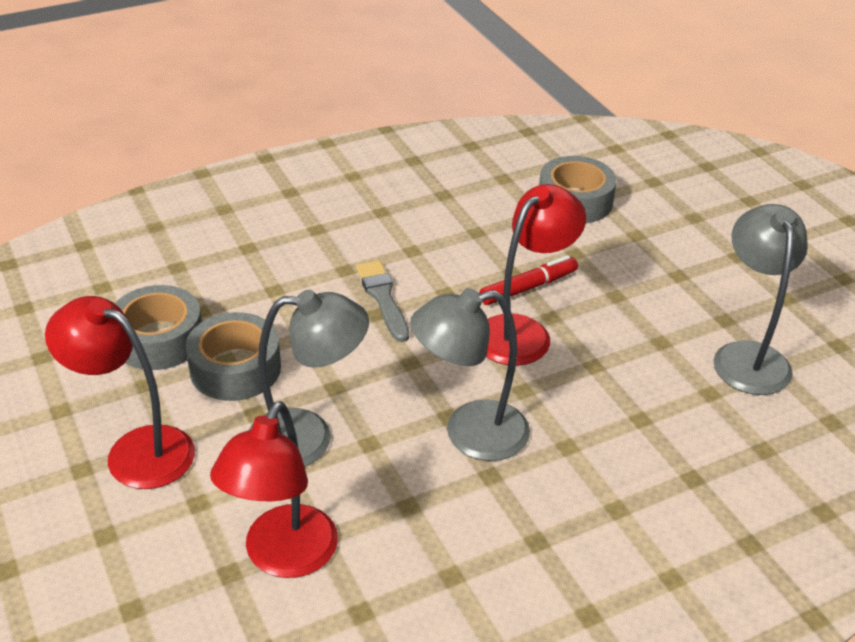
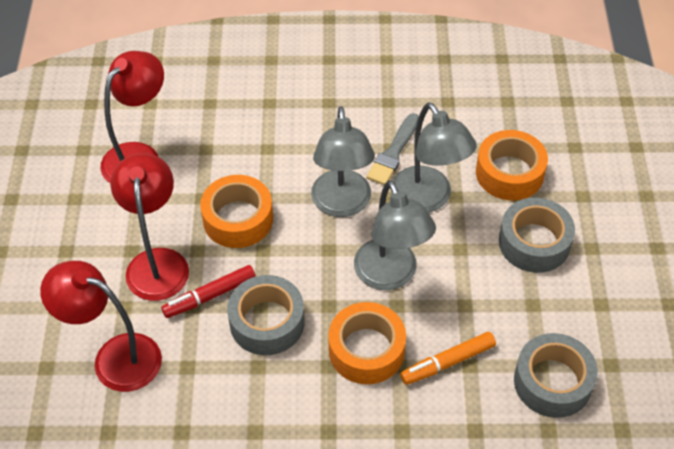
orange marker: none = 0 -> [400,332,496,385] = 1
orange tape: none = 0 -> [200,175,273,248] [328,302,406,384] [476,130,548,200] = 3

